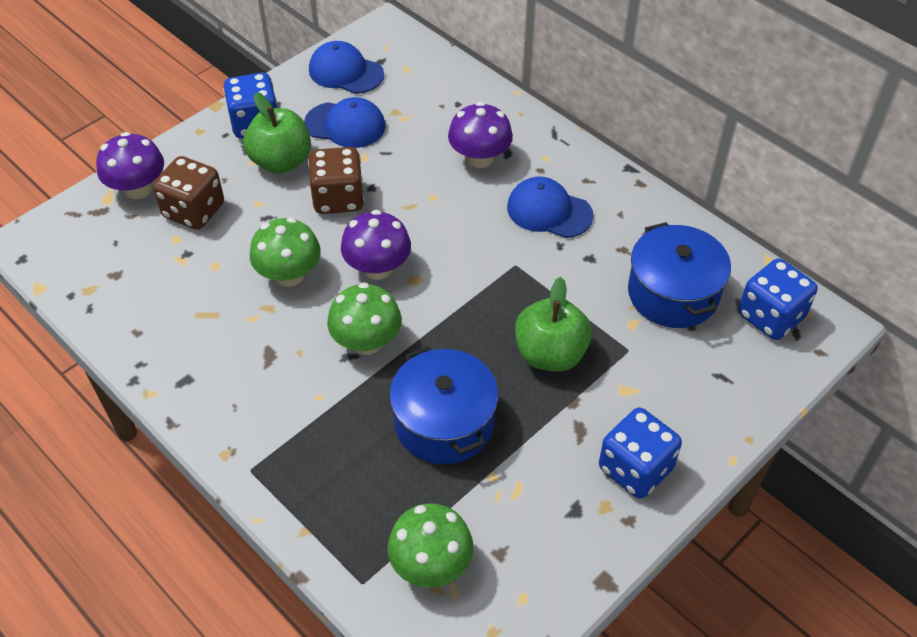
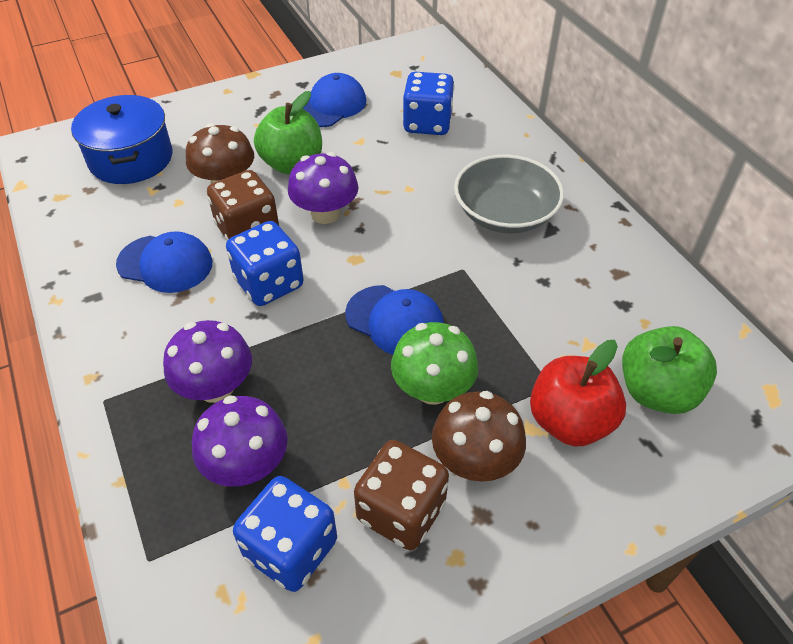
blue pot: [389,346,498,464] [628,222,731,328] = 2 -> [71,95,172,184] = 1
brown mushroom: none = 0 -> [186,123,254,184] [432,391,526,482] = 2
green mushroom: [250,217,321,287] [327,282,402,355] [387,503,474,588] = 3 -> [391,322,478,405] = 1
grey bowl: none = 0 -> [454,155,564,233] = 1
red apple: none = 0 -> [530,340,626,446] = 1

